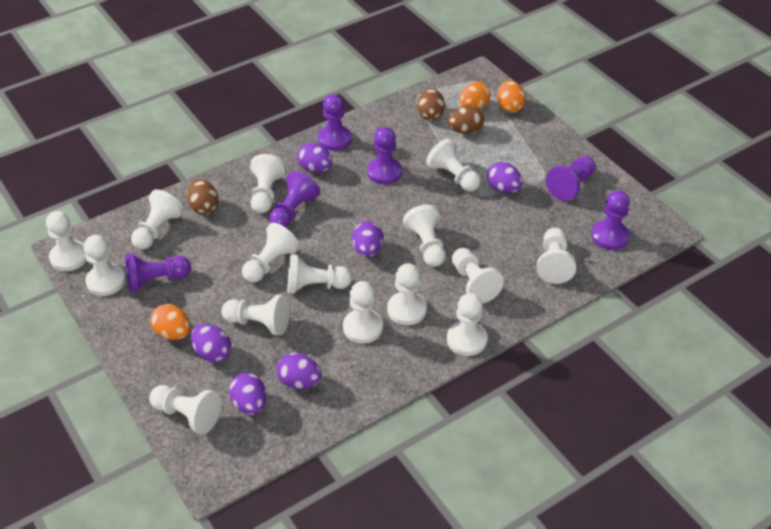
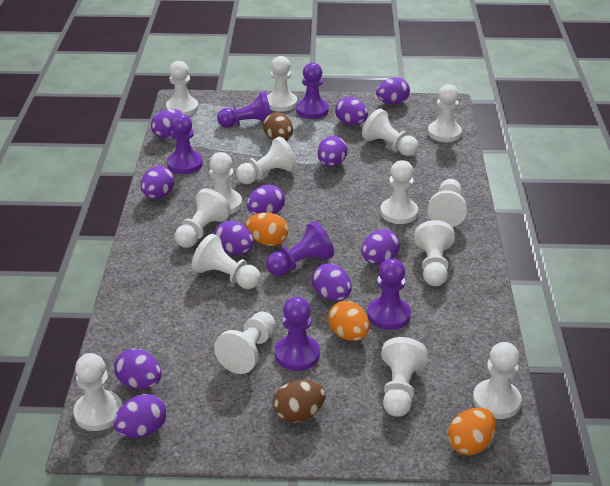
brown egg: [187,179,219,215] [417,88,445,121] [448,106,485,134] = 3 -> [263,112,293,141] [273,380,326,423] = 2
purple egg: [191,324,231,363] [229,373,266,415] [276,353,322,389] [297,143,332,173] [352,221,383,257] [487,162,523,193] = 6 -> [114,349,162,389] [114,394,166,438] [141,166,174,199] [151,109,184,139] [214,221,254,255] [247,185,285,215] [312,263,352,301] [317,136,347,167] [335,97,368,125] [362,229,400,264] [376,77,410,105] = 11

